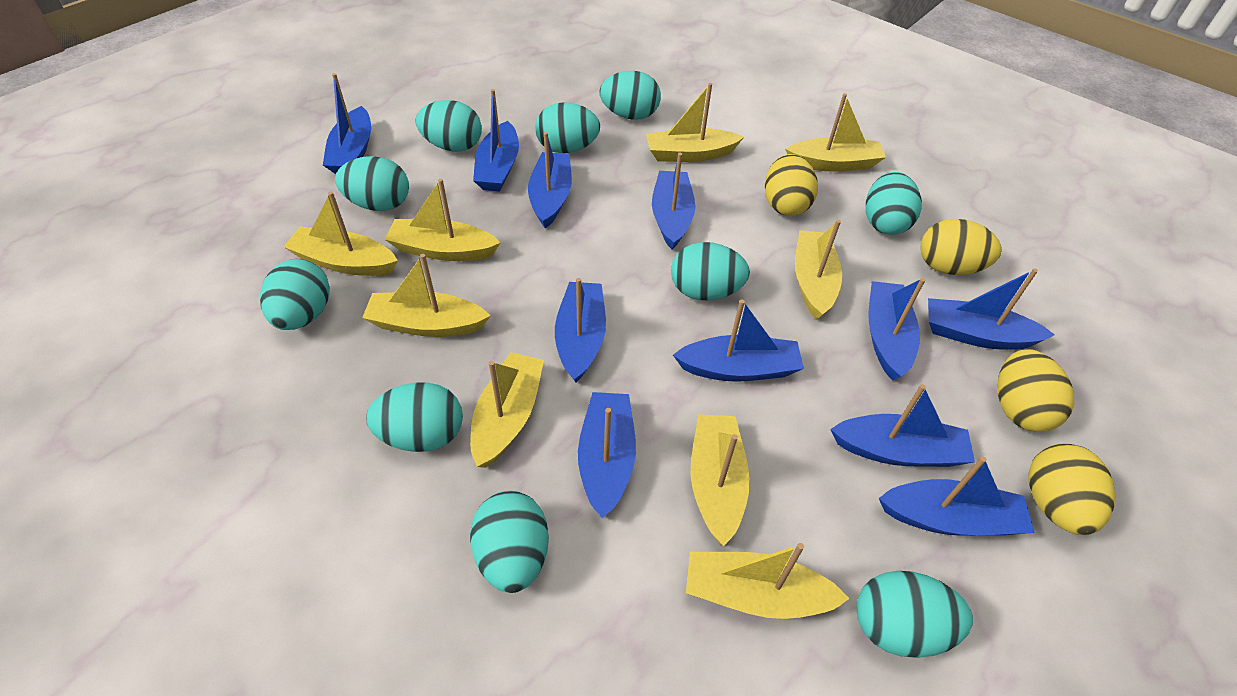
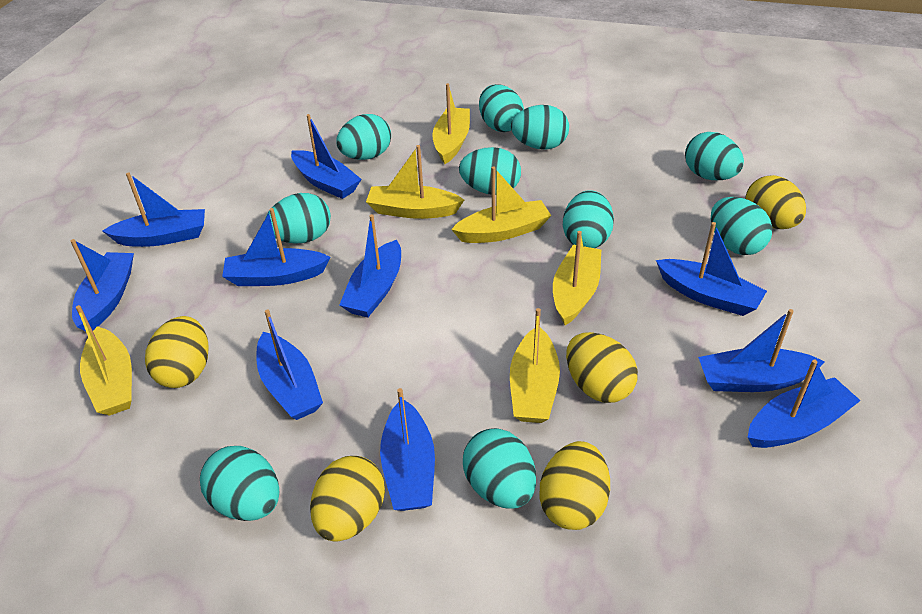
blue boat: [323,73,371,174] [473,89,519,192] [528,132,572,229] [555,278,606,382] [578,392,636,519] [652,153,695,249] [673,299,804,382] [830,384,975,467] [868,278,925,380] [879,456,1034,536] [928,269,1055,350] = 11 -> [70,239,134,332] [103,172,205,247] [222,208,331,286] [257,309,323,420] [291,114,362,199] [339,214,401,317] [380,388,435,511] [656,222,767,316] [698,309,825,392] [748,360,861,448] = 10
yellow boat: [283,191,398,276] [362,254,491,337] [384,179,501,261] [470,352,544,468] [646,83,744,162] [686,543,850,619] [690,414,750,546] [785,93,886,172] [795,220,842,320] = 9 -> [76,305,132,416] [366,145,464,219] [432,83,470,164] [451,167,551,243] [510,308,560,423] [553,231,601,325] = 6
yellow egg: [765,154,818,216] [920,219,1002,275] [997,349,1074,432] [1028,443,1115,535] = 4 -> [145,316,209,388] [310,456,385,542] [539,441,610,530] [566,332,638,403] [745,175,806,229] = 5

